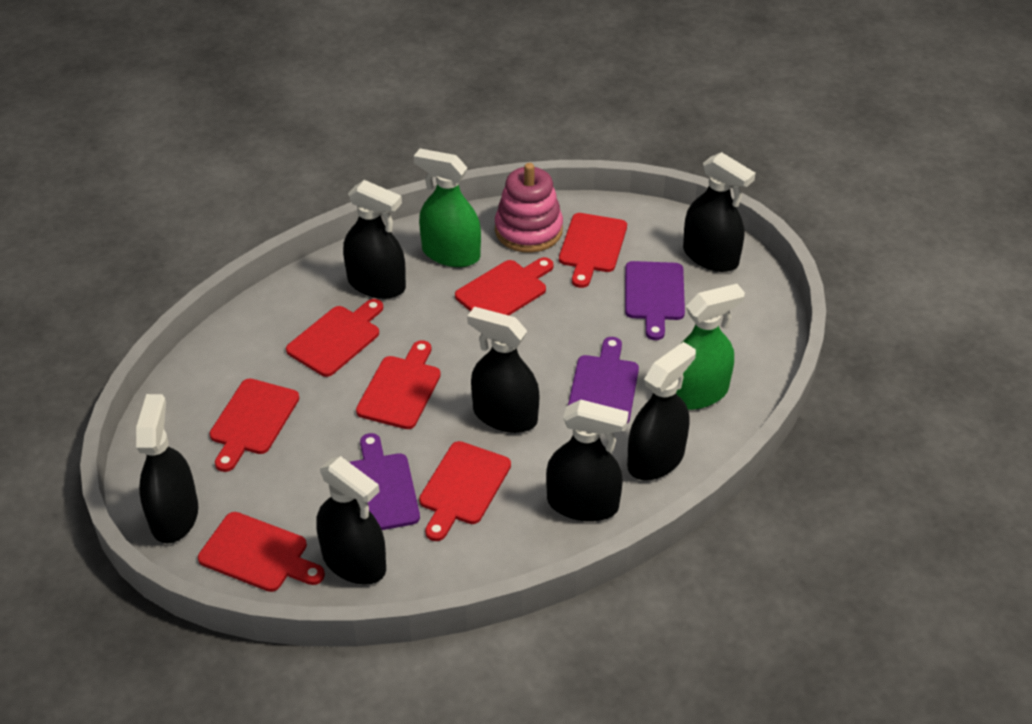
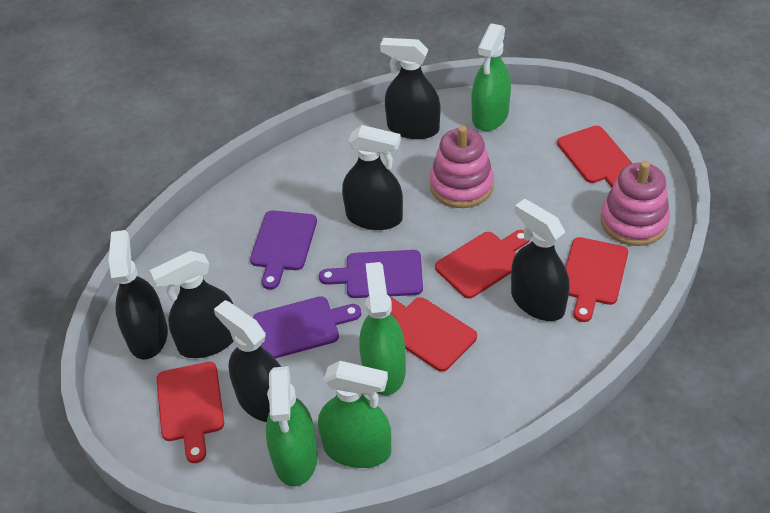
black spray bottle: [136,394,198,544] [316,456,386,585] [343,180,406,299] [467,307,539,433] [546,399,629,522] [627,342,696,480] [683,152,756,272] = 7 -> [109,230,168,359] [150,251,234,358] [214,300,281,422] [342,125,403,230] [380,38,440,139] [511,199,570,321] = 6
green spray bottle: [414,149,481,267] [676,284,745,410] = 2 -> [266,366,318,487] [318,361,392,468] [359,262,406,395] [471,23,511,131] = 4
pink stacking toy: [495,163,563,253] = 1 -> [430,125,494,208] [601,161,670,246] = 2
red cutting board: [198,512,325,592] [209,378,299,472] [286,299,383,377] [356,340,441,429] [419,441,511,541] [455,257,554,315] [559,213,627,288] = 7 -> [157,362,224,463] [389,296,477,372] [435,230,530,299] [557,126,632,188] [565,237,628,322] = 5

